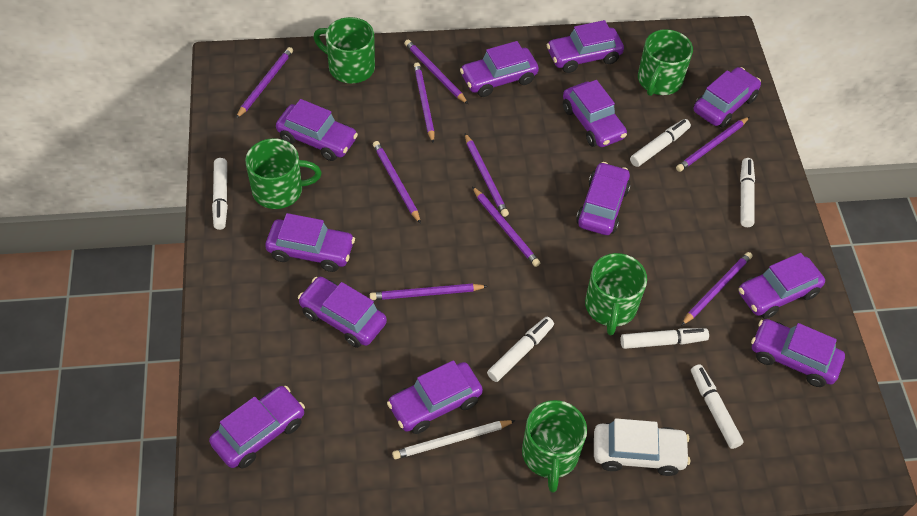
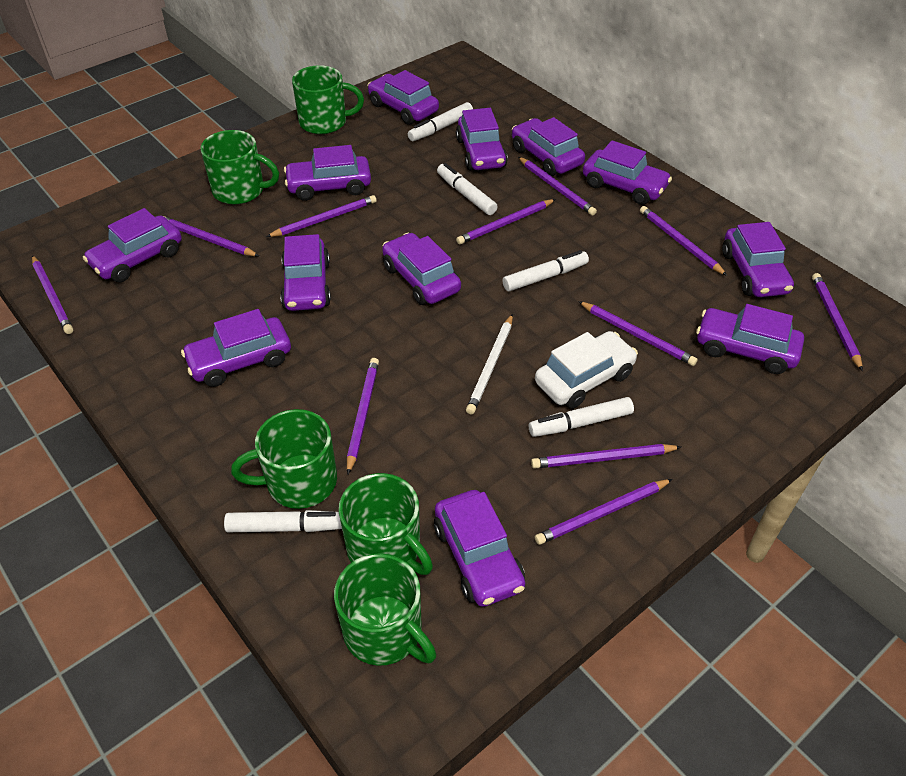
purple pencil: [236,47,293,119] [370,283,488,300] [373,141,421,224] [404,40,468,104] [414,62,435,143] [465,133,509,217] [472,186,540,267] [676,117,749,172] [681,252,753,326] = 9 -> [32,255,73,334] [164,216,259,256] [266,195,377,237] [347,358,379,474] [456,199,556,244] [518,157,597,216] [531,444,681,469] [535,479,673,545] [578,301,698,366] [640,206,727,276] [812,273,863,371] = 11
white marker: [212,158,228,230] [487,317,554,382] [621,328,709,349] [630,119,691,167] [691,364,744,449] [740,158,755,227] = 6 -> [224,510,342,532] [408,102,473,141] [437,163,498,215] [502,250,589,292] [529,397,634,437] = 5

